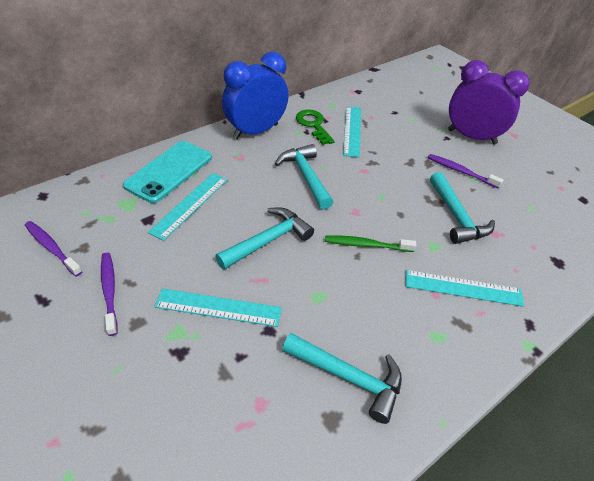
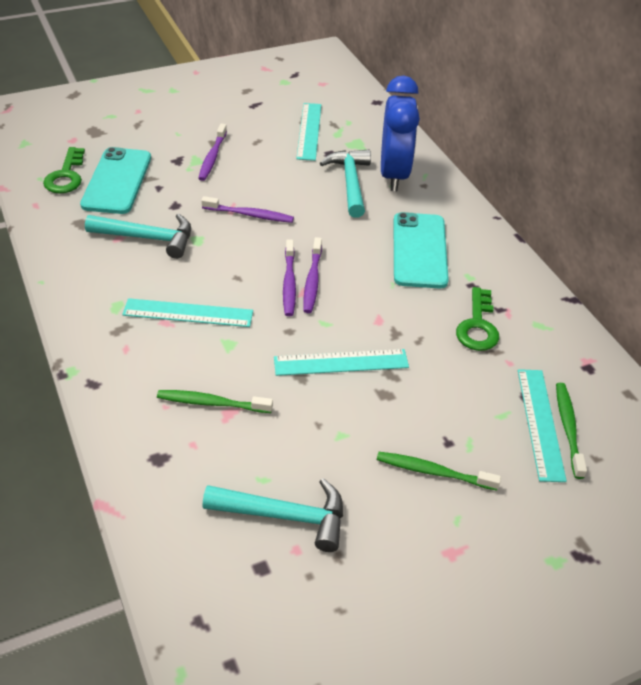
green key: [296,110,335,145] = 1 -> [43,147,85,194] [456,287,499,351] = 2
green toothbrush: [325,236,417,252] = 1 -> [157,390,273,413] [377,452,501,491] [556,383,587,479] = 3
purple clock: [448,60,529,144] = 1 -> none = 0
purple toothbrush: [25,221,82,277] [101,253,118,336] [428,154,504,189] = 3 -> [198,124,227,181] [201,196,294,223] [283,240,296,316] [303,237,322,313] = 4
turquoise hammer: [215,207,314,270] [275,144,333,210] [282,333,402,424] [430,172,495,244] = 4 -> [85,214,191,259] [203,478,343,552] [320,150,371,218] = 3
turquoise phone: [123,141,212,203] = 1 -> [80,147,151,214] [394,212,449,288] = 2

